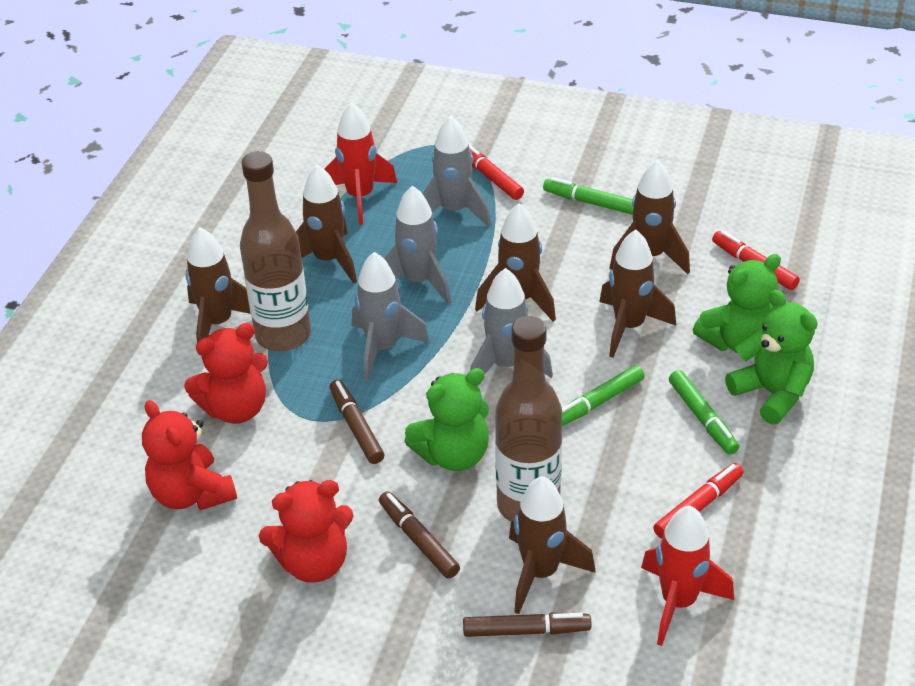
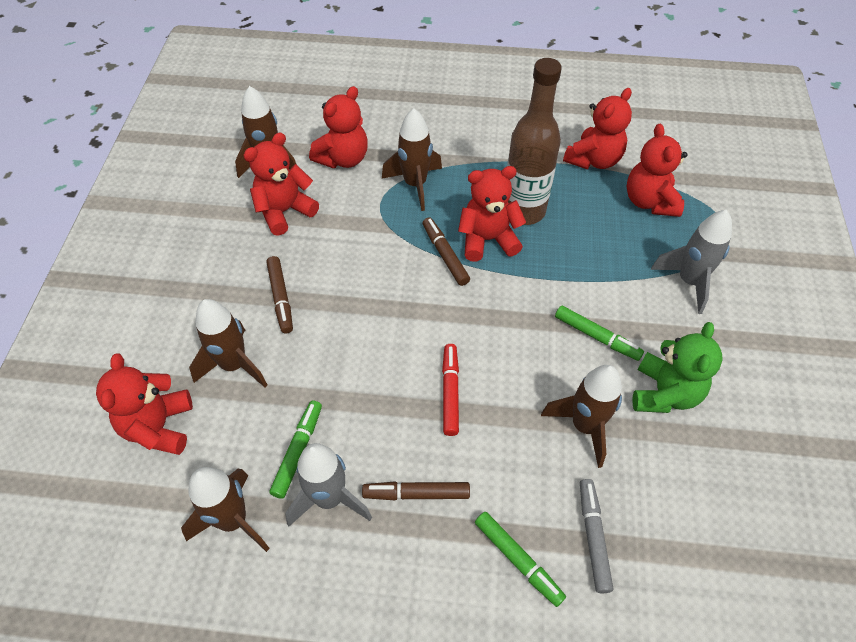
brown bottle: [240,151,311,351] [495,316,562,522] = 2 -> [507,58,562,225] = 1
brown rocket: [185,227,251,355] [296,165,357,283] [475,203,556,322] [509,476,596,614] [599,230,676,358] [610,160,690,274] = 6 -> [181,467,270,552] [189,299,267,387] [235,86,296,178] [382,108,442,211] [541,365,622,468] = 5
green teddy bear: [404,368,489,471] [693,254,781,353] [725,290,818,425] = 3 -> [632,322,723,413] = 1
grey marker: none = 0 -> [580,479,613,593] = 1
grey rocket: [352,252,430,382] [384,186,451,305] [423,116,491,227] [470,268,553,378] = 4 -> [285,443,372,526] [651,210,732,314] = 2
red marker: [469,144,524,200] [653,463,744,539] [712,231,800,290] = 3 -> [442,344,459,436] = 1
red rocket: [325,102,397,225] [641,506,734,646] = 2 -> none = 0
red teddy bear: [142,400,237,510] [184,323,268,424] [259,480,354,583] = 3 -> [96,353,193,455] [243,133,319,236] [309,86,368,168] [458,166,526,262] [563,88,632,170] [627,124,688,217] = 6

